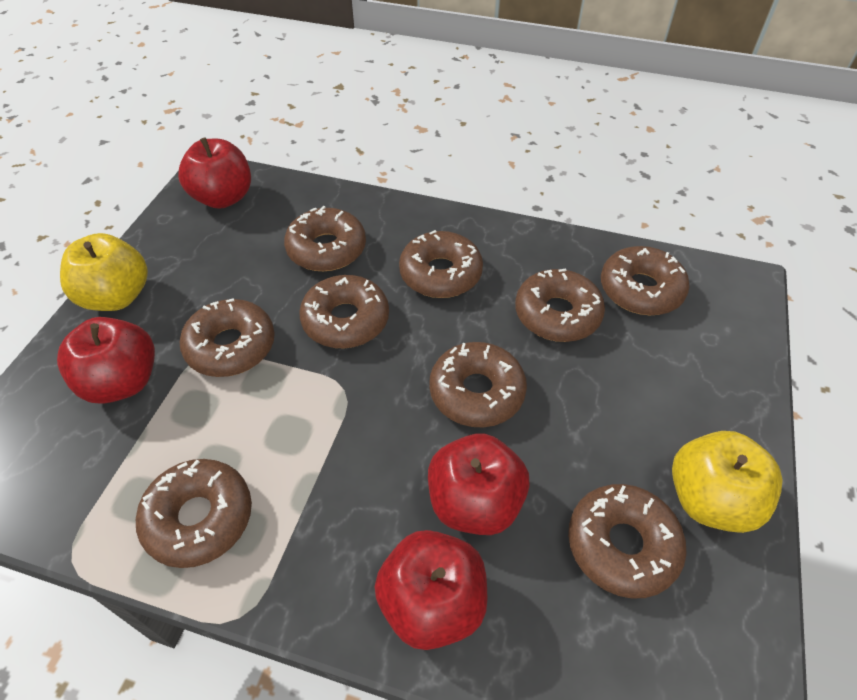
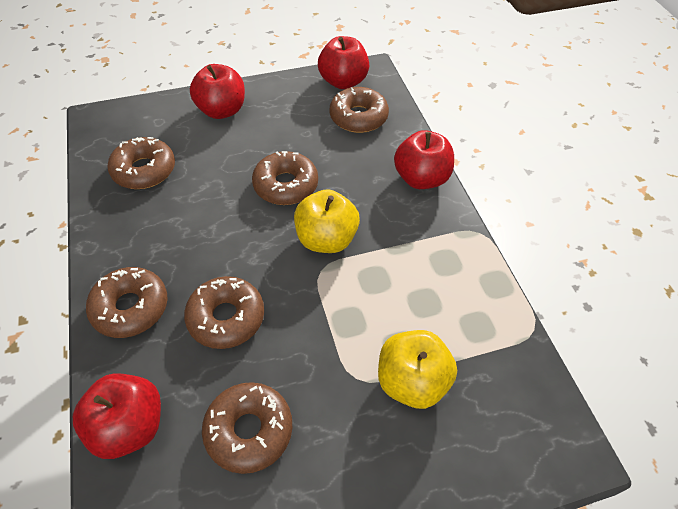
brown donut: [136,459,252,568] [180,298,275,377] [284,206,366,271] [299,275,389,349] [399,230,483,298] [429,342,527,427] [515,268,605,342] [568,484,687,599] [601,246,690,315] = 9 -> [86,267,168,338] [107,137,175,189] [184,276,264,349] [202,382,292,474] [252,151,318,205] [330,87,389,133] = 6

